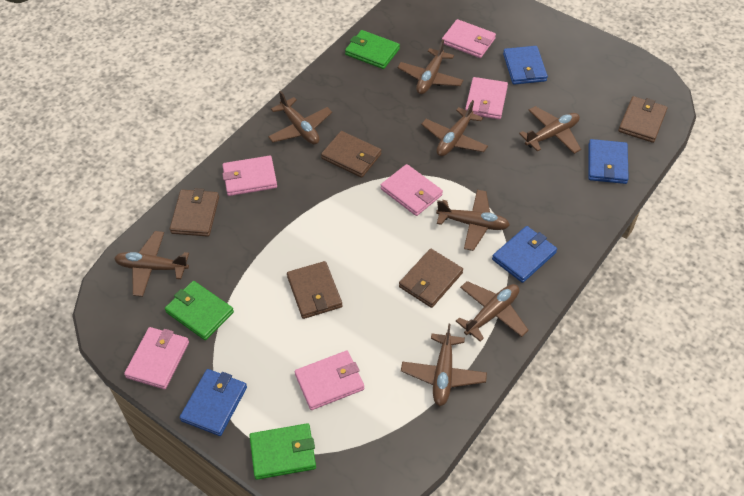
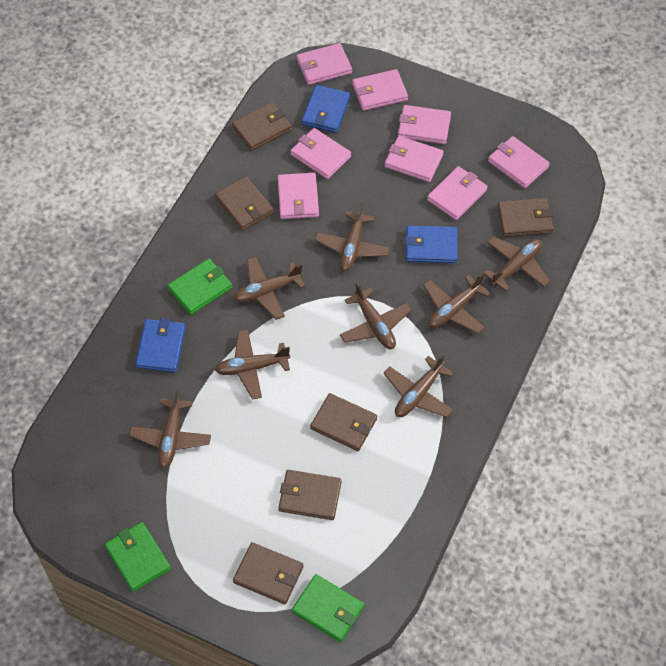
blue wallet: [180,369,247,436] [492,226,557,283] [503,46,548,85] [588,139,629,184] = 4 -> [135,318,186,372] [302,85,350,133] [405,225,458,263] = 3
brown wallet: [170,188,219,237] [287,261,342,319] [321,131,382,178] [399,249,463,308] [618,96,668,143] = 5 -> [215,176,274,231] [232,102,292,151] [233,542,303,604] [278,470,341,520] [310,393,377,451] [497,198,554,237] = 6
pink wallet: [124,327,189,389] [222,155,277,196] [295,351,364,410] [381,164,443,216] [442,19,496,58] [465,77,508,119] = 6 -> [278,173,319,219] [291,128,351,179] [297,43,352,85] [352,69,408,111] [385,136,444,182] [398,105,451,144] [427,166,488,220] [488,136,550,188] = 8

